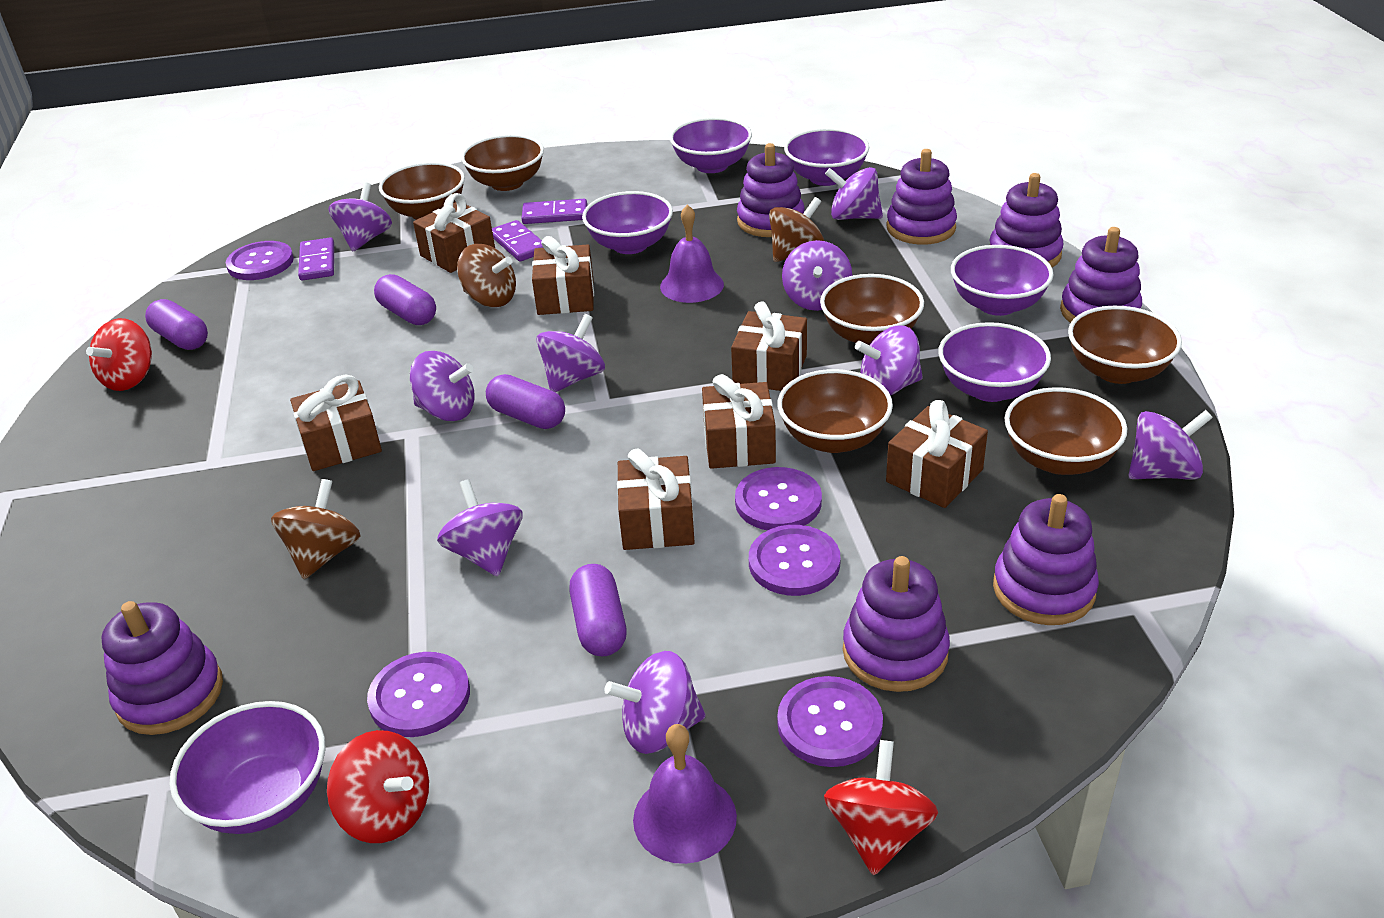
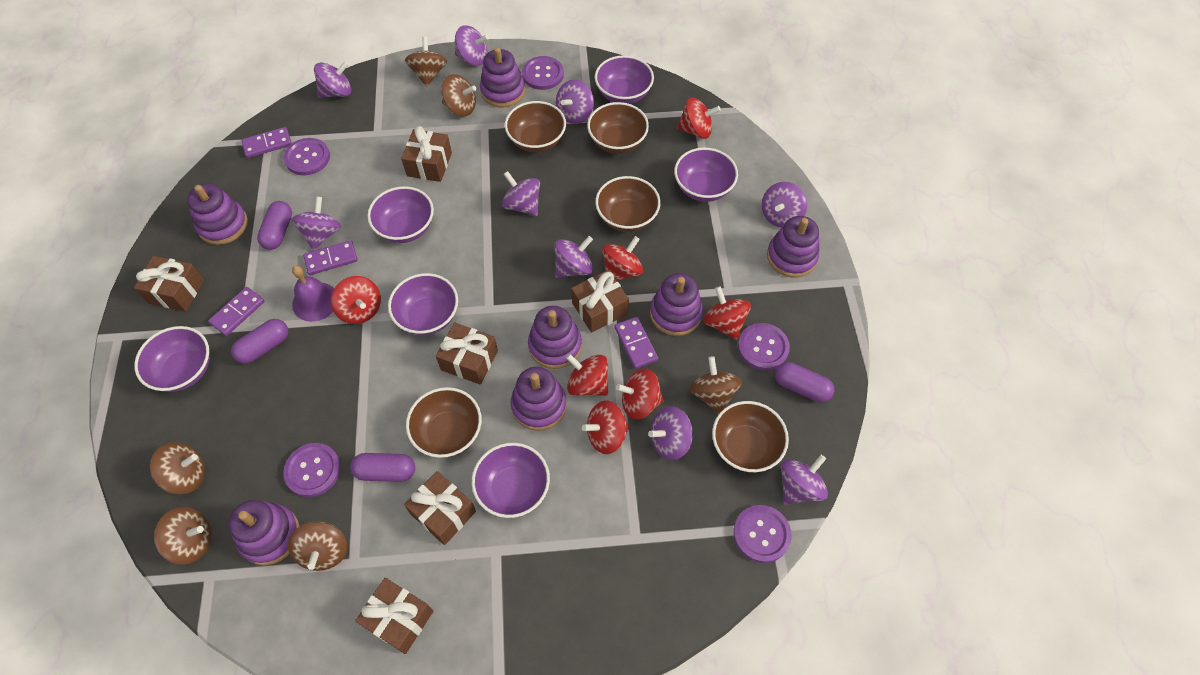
brown bowl: [379,162,465,220] [461,134,544,191] [777,369,893,453] [820,274,924,345] [1004,387,1127,475] [1068,306,1182,384] = 6 -> [406,387,482,458] [505,101,566,152] [587,102,649,154] [595,176,661,232] [712,401,789,472] = 5
brown gift: [290,374,382,471] [413,193,495,273] [532,236,594,315] [617,449,695,550] [702,374,776,469] [731,301,807,391] [886,400,988,508] = 7 -> [134,256,204,312] [355,578,433,654] [401,126,452,182] [404,471,476,545] [436,323,498,385] [571,270,629,333] = 6
brown spinning top: [271,479,361,579] [457,244,516,307] [769,197,824,262] = 3 -> [150,442,205,494] [154,507,212,565] [288,521,347,571] [405,37,447,86] [441,74,476,116] [690,356,742,414] = 6
purple bell: [633,724,737,864] [660,205,724,303] = 2 -> [292,266,334,322] = 1
purple domino: [298,237,334,281] [492,220,543,261] [521,199,587,224] = 3 -> [208,287,265,336] [241,127,292,158] [303,240,357,275] [614,317,658,369] = 4
red spinning top: [86,318,152,391] [327,730,429,843] [824,740,938,875] = 3 -> [331,276,381,324] [566,354,608,396] [582,400,629,454] [602,236,643,281] [616,368,664,420] [677,97,721,139] [703,286,751,340] = 7

